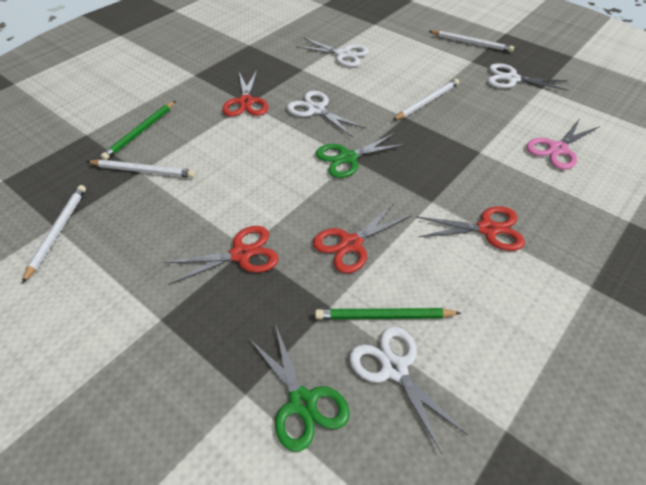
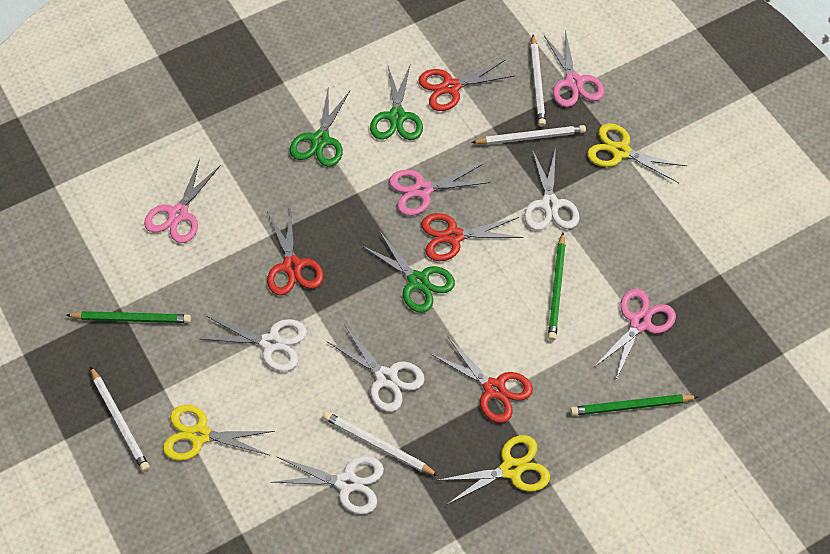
green pencil: [100,101,175,160] [315,308,461,319] = 2 -> [66,311,191,323] [548,232,566,341] [570,394,698,416] = 3
green scissors: [249,326,350,452] [316,133,407,178] = 2 -> [290,90,350,167] [361,231,455,313] [370,66,423,140] = 3
pink scissors: [526,120,600,170] = 1 -> [144,158,221,243] [389,164,490,216] [544,30,604,107] [593,289,676,379] = 4
yellow scissors: none = 0 -> [163,405,275,461] [439,435,550,505] [587,123,687,183] = 3

